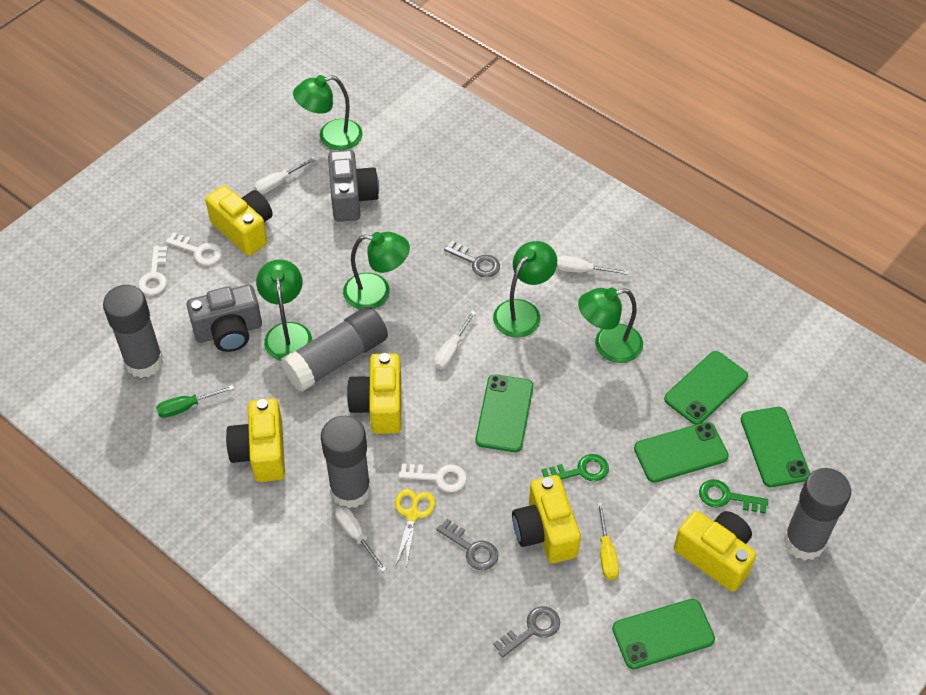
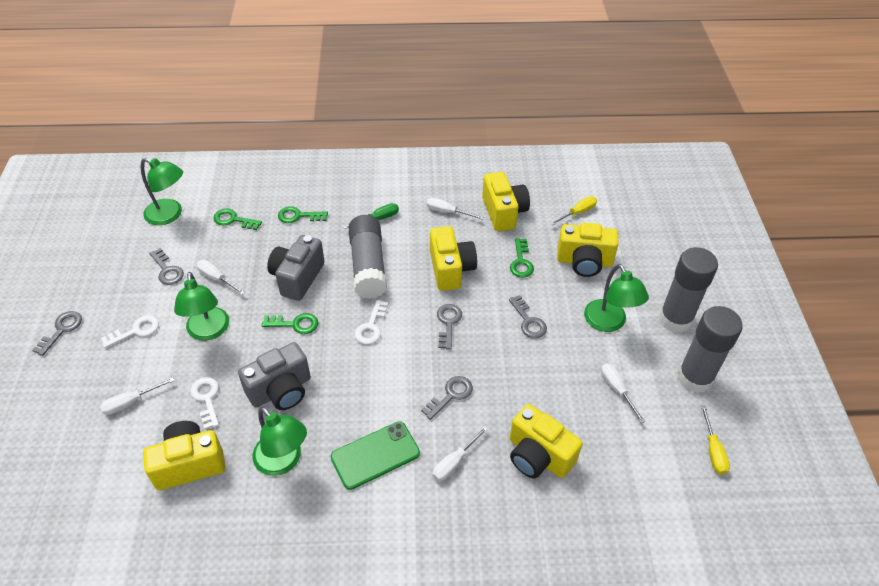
green key: [542,454,609,481] [699,479,768,514] = 2 -> [213,208,262,230] [262,313,318,334] [278,206,328,223] [510,238,534,278] = 4
green lamp: [256,259,312,361] [293,75,363,150] [343,232,410,309] [493,241,557,337] [578,287,643,363] = 5 -> [141,158,183,225] [174,272,229,341] [252,407,307,476] [584,264,649,332] = 4
green phone: [476,374,533,452] [612,599,715,669] [634,422,729,483] [664,351,748,425] [741,407,810,487] = 5 -> [331,421,420,490] = 1
grey glue stick: [103,285,163,378] [281,306,388,392] [321,416,371,508] [783,468,851,560] = 4 -> [349,215,387,299] [659,247,718,333] [678,306,743,393] = 3
grey key: [436,519,498,570] [444,241,500,278] [493,606,560,658] = 3 -> [32,311,82,356] [149,248,184,285] [421,376,473,420] [437,304,462,350] [509,295,547,338] = 5
white screwdriver: [254,157,316,194] [335,506,387,572] [434,311,476,369] [557,256,629,275] = 4 -> [100,377,175,415] [197,260,245,295] [427,198,483,219] [432,426,488,481] [601,363,645,423] = 5
yellow scissors: [395,489,435,564] = 1 -> none = 0
yellow screwdriver: [597,502,619,580] = 1 -> [550,196,597,225] [701,405,730,475] = 2

